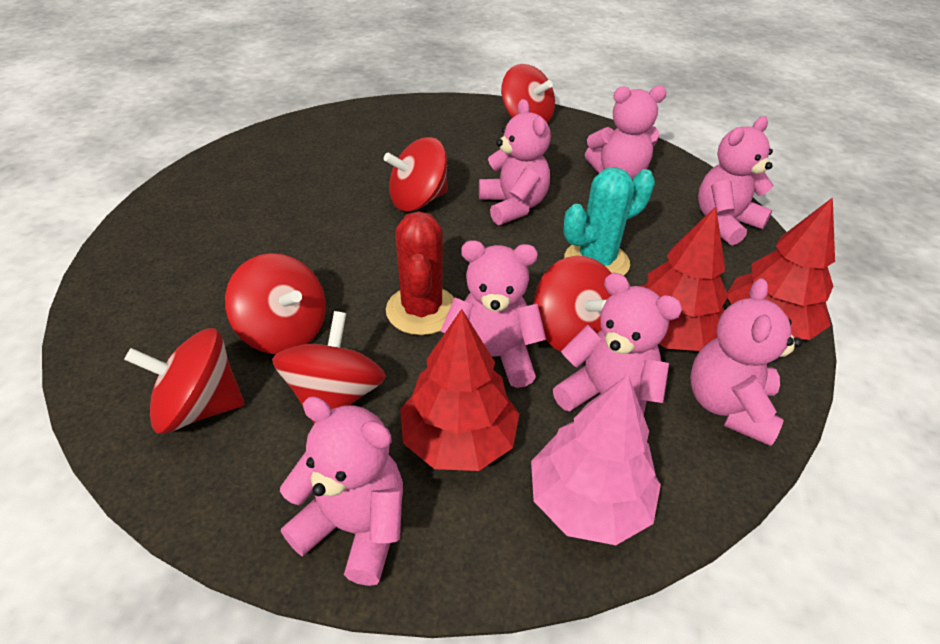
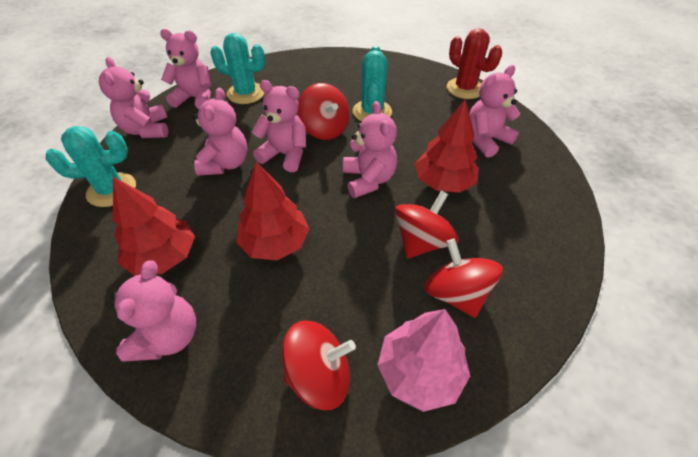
red spinning top: [124,328,244,434] [225,253,326,354] [272,311,386,424] [384,137,448,211] [501,64,555,123] [534,256,611,352] = 6 -> [282,320,356,410] [298,83,350,140] [395,191,459,258] [424,239,503,318] = 4
turquoise cactus: [564,167,655,276] = 1 -> [46,126,136,207] [210,33,265,104] [353,45,392,122] = 3

